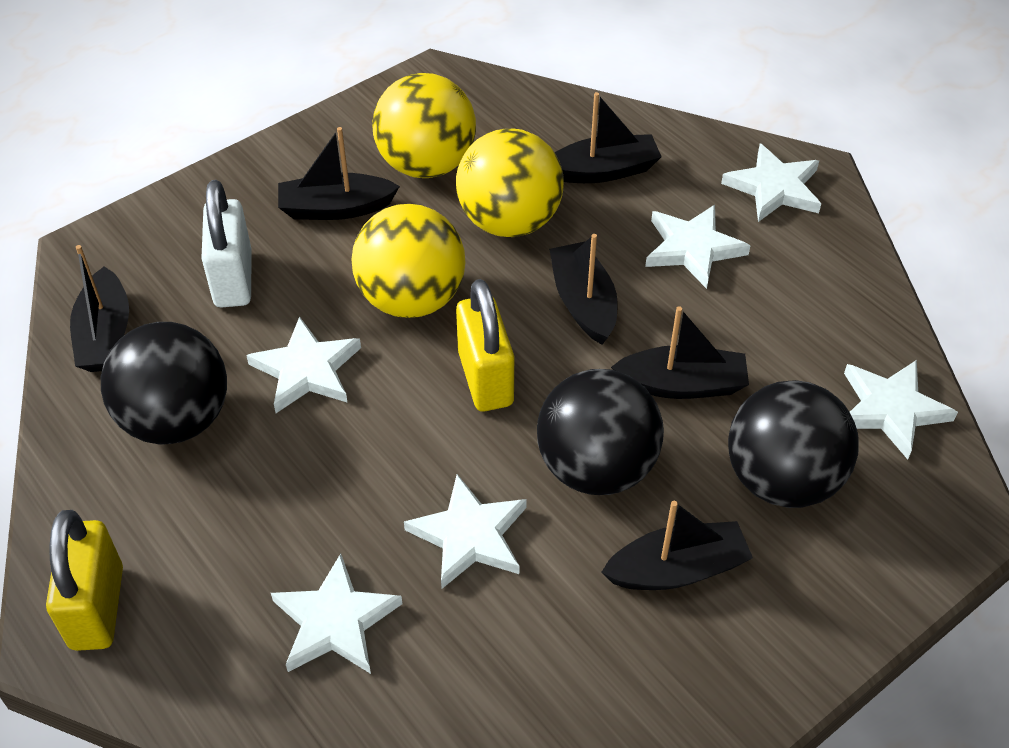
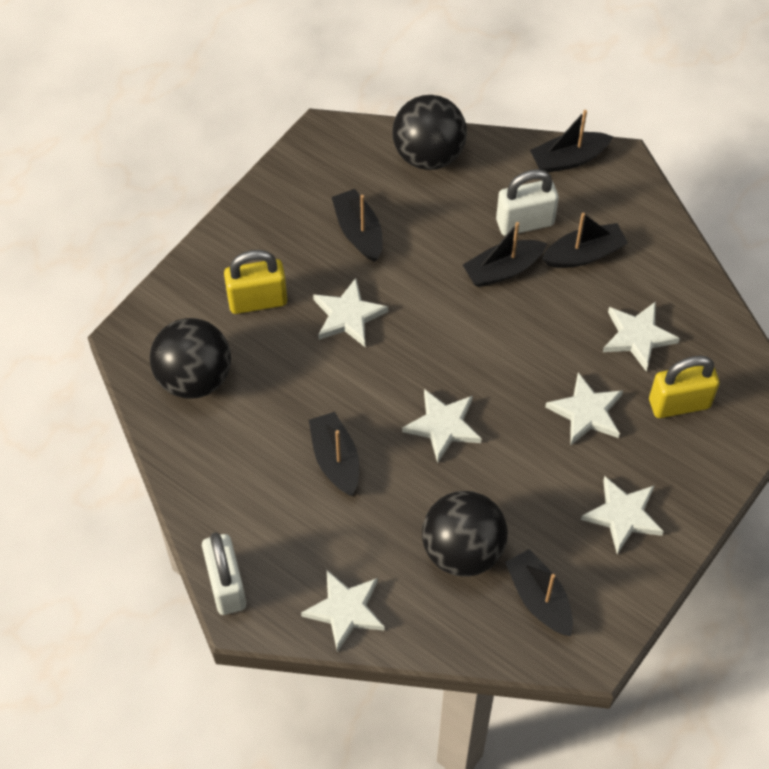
white padlock: [201,180,252,308] = 1 -> [202,532,246,615] [496,169,559,236] = 2
yellow ball: [351,204,466,318] [372,73,476,178] [456,128,564,237] = 3 -> none = 0

